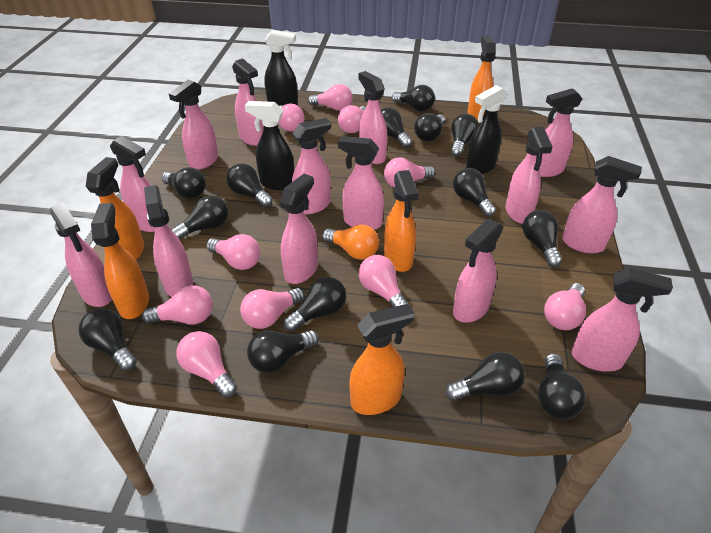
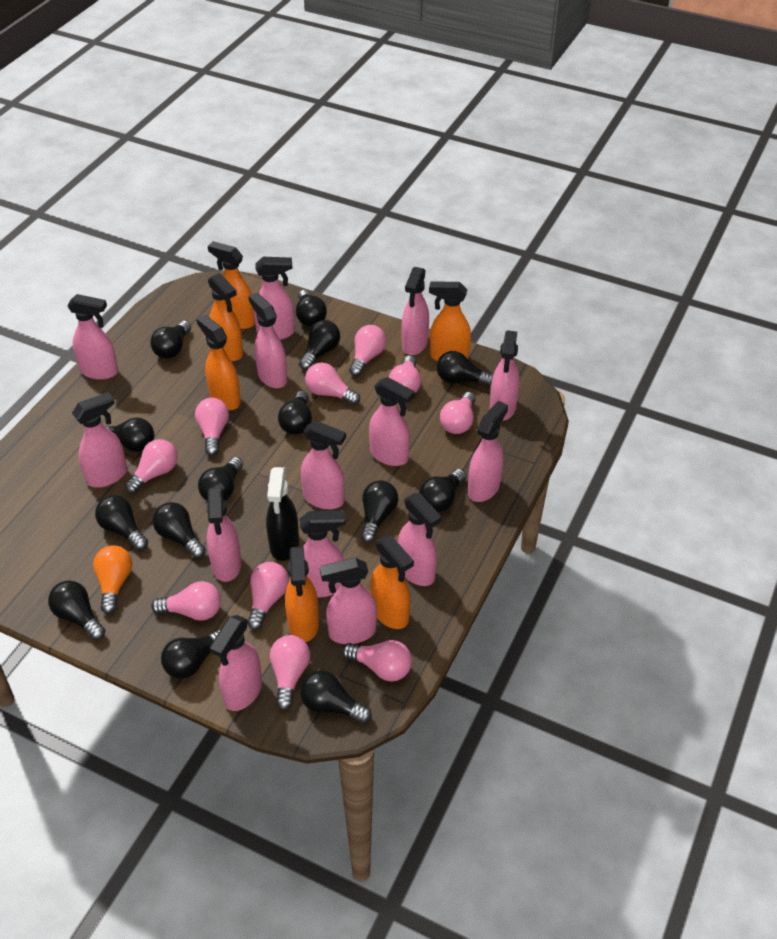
black spray bottle: [245,101,295,190] [264,29,298,106] [466,85,507,174] = 3 -> [266,467,299,561] = 1
orange spray bottle: [86,157,144,260] [91,203,149,319] [349,304,415,415] [384,170,419,272] [468,35,496,123] = 5 -> [196,315,241,410] [208,241,255,329] [208,273,243,361] [285,546,319,642] [370,535,414,629] [429,281,471,362] = 6

